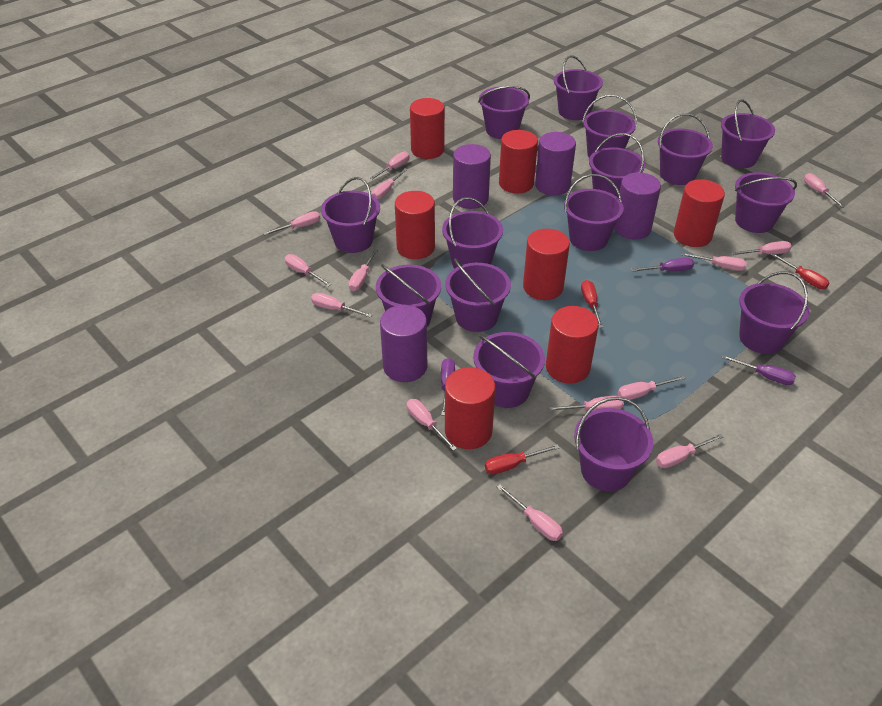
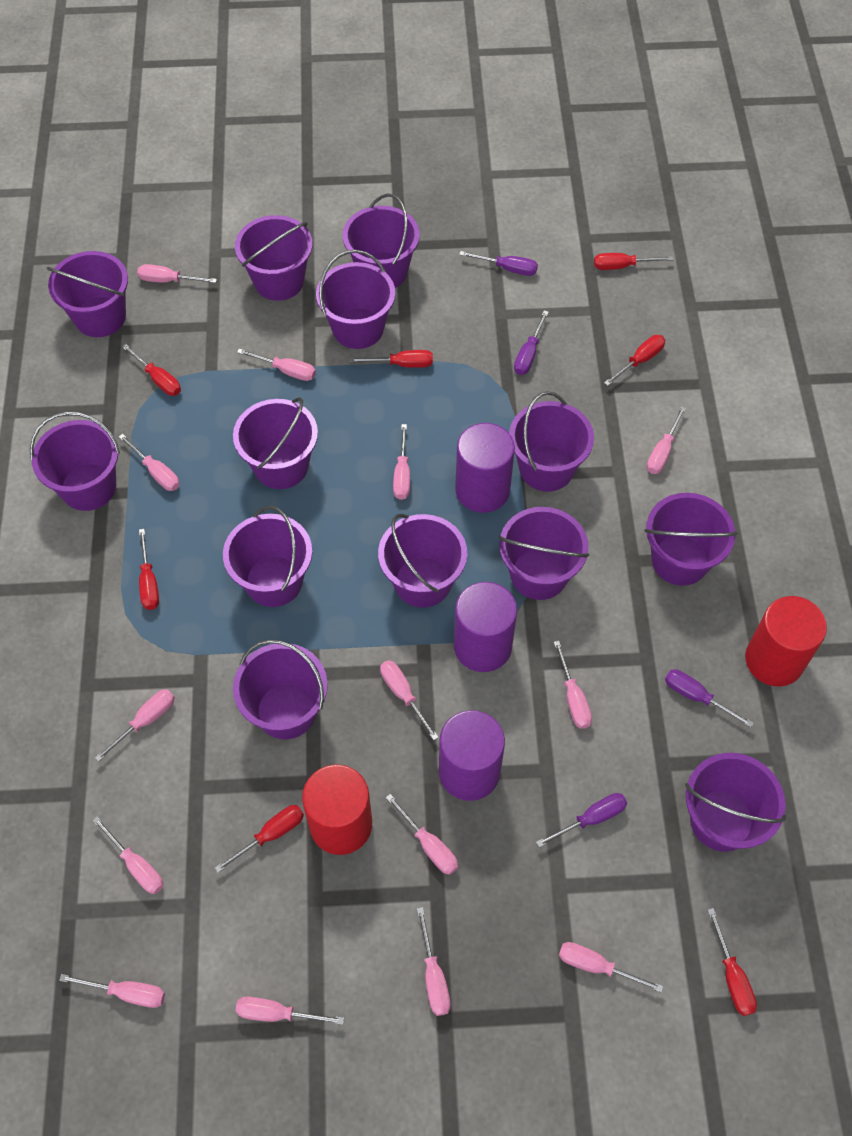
purple bucket: [321,177,380,253] [376,264,441,327] [442,197,503,269] [445,259,511,332] [473,332,545,408] [478,86,530,139] [554,55,603,120] [564,174,624,251] [574,397,653,491] [582,95,637,158] [589,133,645,198] [658,113,713,185] [721,99,775,168] [735,172,797,233] [739,271,810,354] = 15 -> [30,411,120,511] [47,251,128,337] [223,506,312,607] [233,397,318,489] [233,639,328,739] [235,215,312,301] [316,250,395,349] [343,194,420,288] [378,514,467,608] [498,507,589,600] [509,391,594,492] [645,493,738,586] [685,753,786,852] = 13
purple cylinder: [380,305,428,382] [453,144,491,209] [535,132,576,196] [614,172,661,239] = 4 -> [439,710,505,801] [454,582,517,672] [455,423,515,513] = 3
purple screwdriver: [441,358,455,415] [632,258,694,272] [722,355,796,385] = 3 -> [459,251,538,276] [514,310,549,375] [536,793,627,848] [665,669,754,728] = 4
red cylinder: [395,191,435,259] [410,98,445,159] [445,367,496,449] [499,130,538,193] [523,229,570,300] [546,306,599,383] [674,179,725,247] = 7 -> [302,765,372,855] [745,596,827,686] = 2
red screwdriver: [485,444,559,474] [581,280,604,328] [771,253,829,289] = 3 -> [121,344,181,396] [139,529,159,610] [215,805,304,873] [350,350,433,368] [594,253,674,270] [604,335,665,386] [707,908,757,1016] = 7

